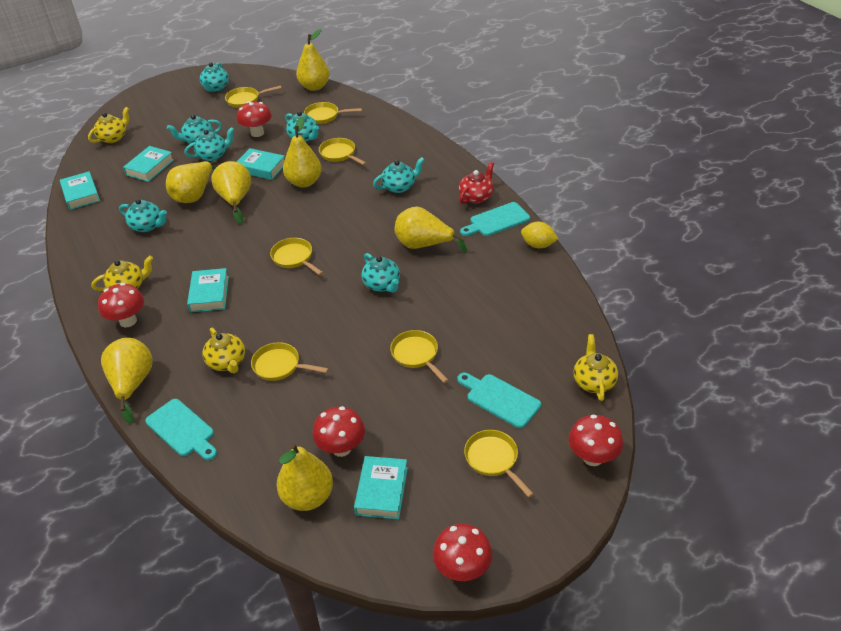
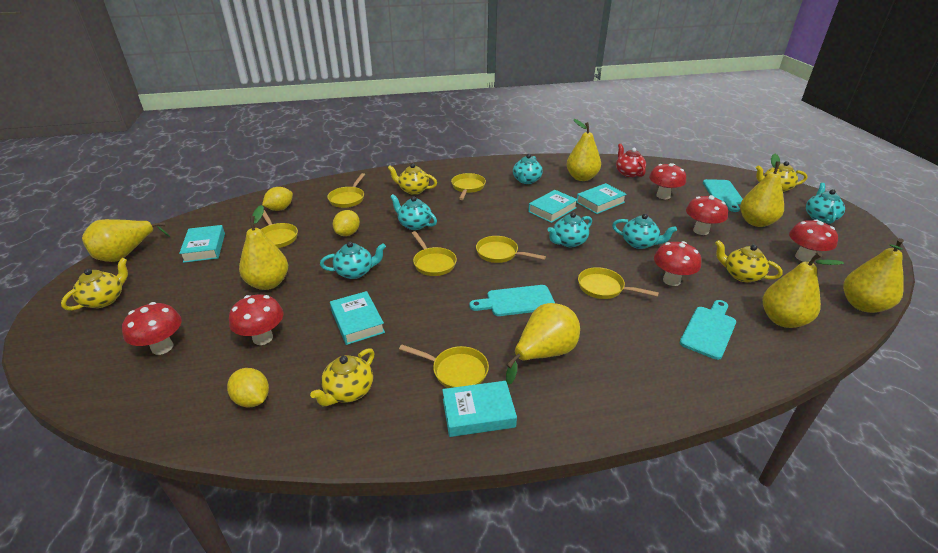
red mushroom: [98,283,144,327] [237,101,272,137] [312,406,365,457] [433,524,492,581] [569,415,623,466] = 5 -> [122,302,182,355] [229,294,283,345] [649,163,686,199] [654,241,701,286] [686,195,728,235] [789,220,838,262] = 6
turquoise teapot: [119,199,167,232] [167,115,222,144] [184,127,235,161] [200,62,229,92] [285,111,319,142] [362,253,400,293] [373,157,424,193] = 7 -> [320,241,386,279] [390,194,437,230] [513,154,543,184] [548,212,592,247] [612,214,677,249] [806,183,845,224] = 6
yellow lemon: [521,222,558,248] = 1 -> [227,368,269,407] [262,187,293,211] [333,210,360,236] = 3
yellow teapot: [88,107,129,143] [92,256,153,291] [202,328,245,373] [574,334,618,401] = 4 -> [61,258,128,311] [310,348,375,406] [388,163,437,195] [715,240,783,282] [756,161,807,192] = 5

